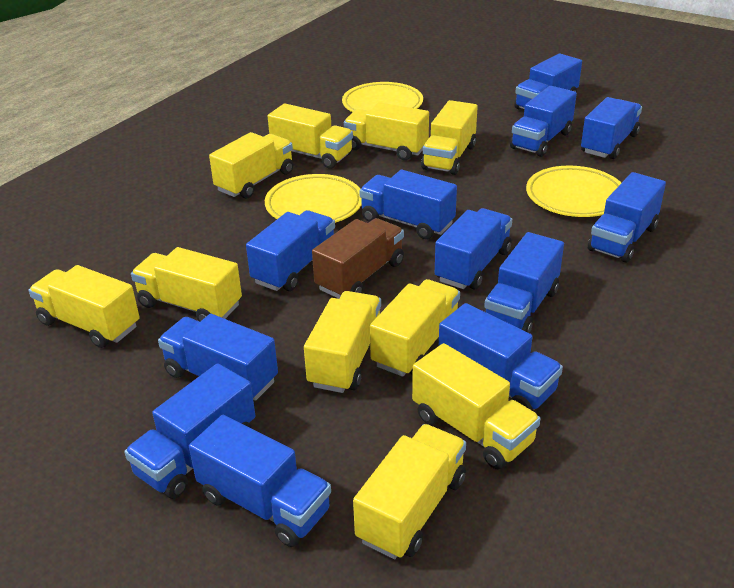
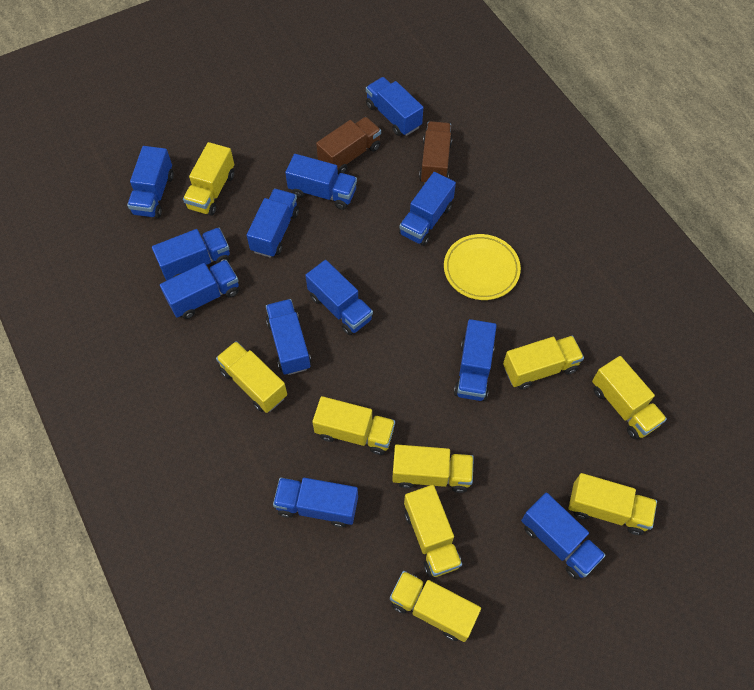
brown truck: [312,218,404,299] = 1 -> [316,117,381,174] [419,121,452,184] = 2
yellow plate: [265,174,362,223] [342,82,423,112] [526,166,621,217] = 3 -> [444,234,521,300] = 1
yellow truck: [29,265,140,348] [131,247,242,321] [209,132,293,199] [268,104,353,169] [304,291,381,393] [344,102,429,160] [353,424,466,559] [370,279,460,377] [412,343,540,469] [421,100,478,175] = 10 -> [183,142,234,216] [216,341,287,413] [312,396,395,455] [390,571,481,642] [392,445,474,493] [404,485,462,577] [503,336,584,389] [569,473,657,535] [592,356,667,439] = 9

